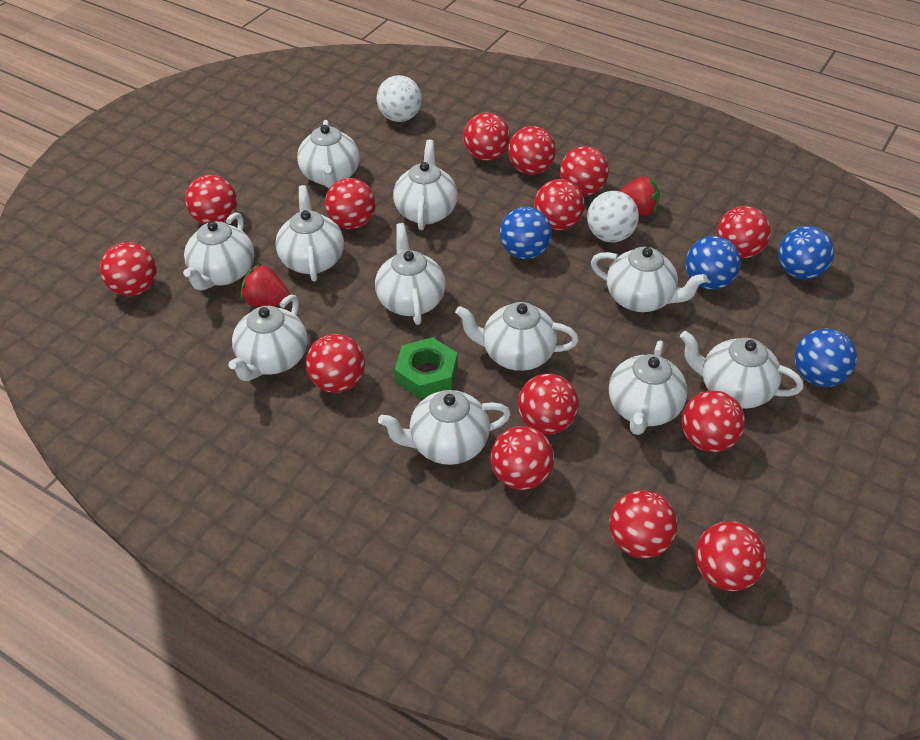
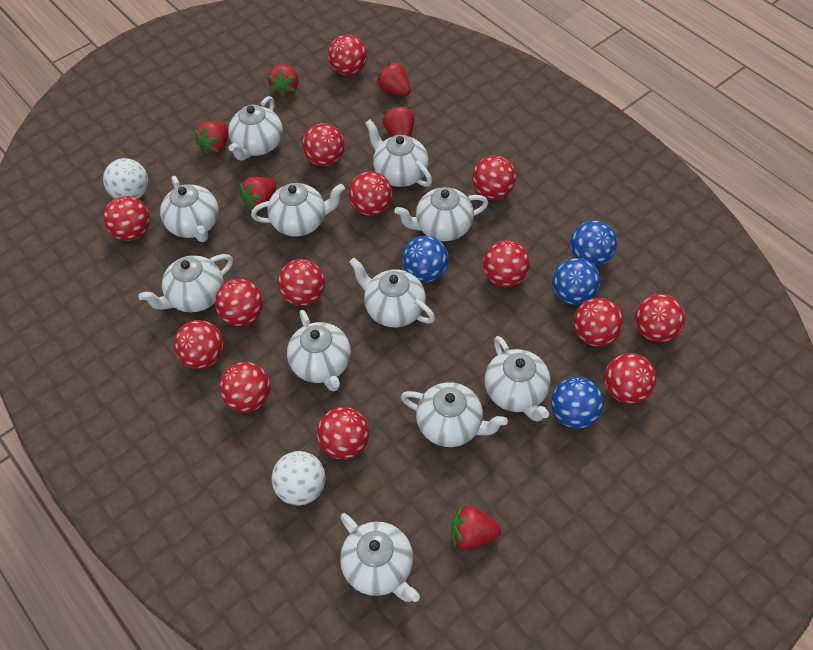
green nut: [395,337,457,399] = 1 -> none = 0
red strawberry: [241,263,290,307] [619,176,660,215] = 2 -> [194,121,228,154] [240,177,277,211] [267,64,299,98] [376,61,411,96] [383,105,414,137] [451,505,501,549] = 6

